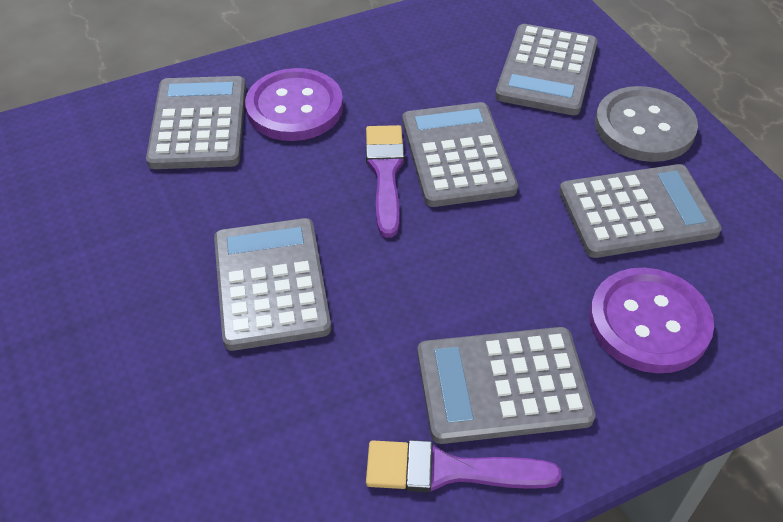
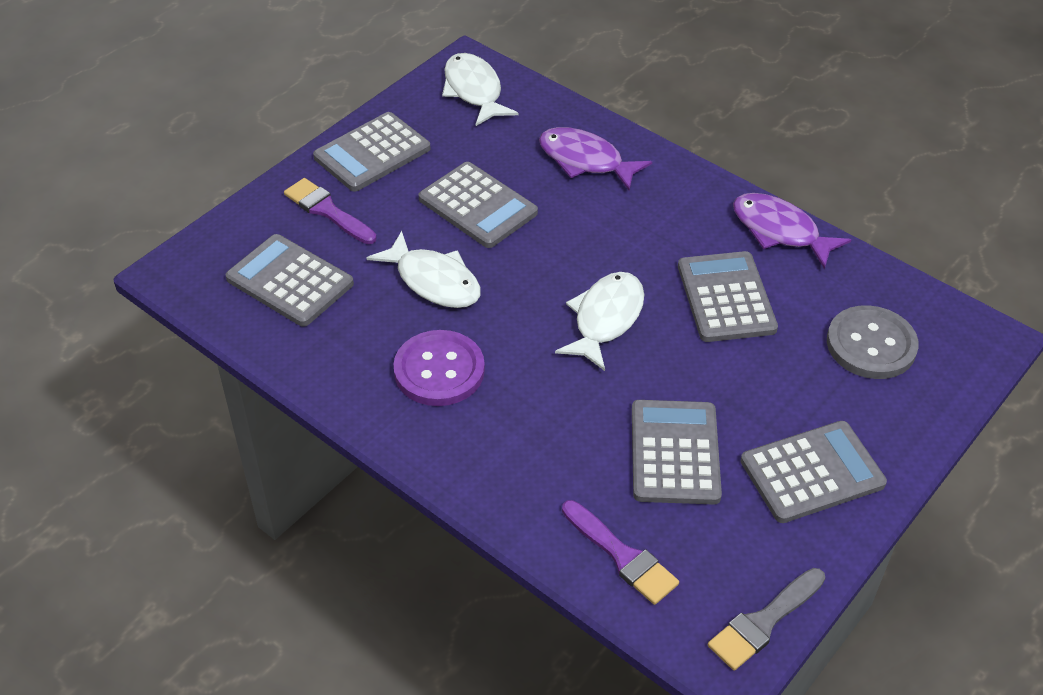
grey brush: none = 0 -> [708,568,825,671] = 1
purple button: [245,68,343,141] [589,268,714,373] = 2 -> [394,330,485,406] = 1
purple fish: none = 0 -> [539,127,652,190] [733,193,851,269] = 2
white fish: none = 0 -> [367,231,481,308] [442,53,518,126] [555,272,644,371] = 3

